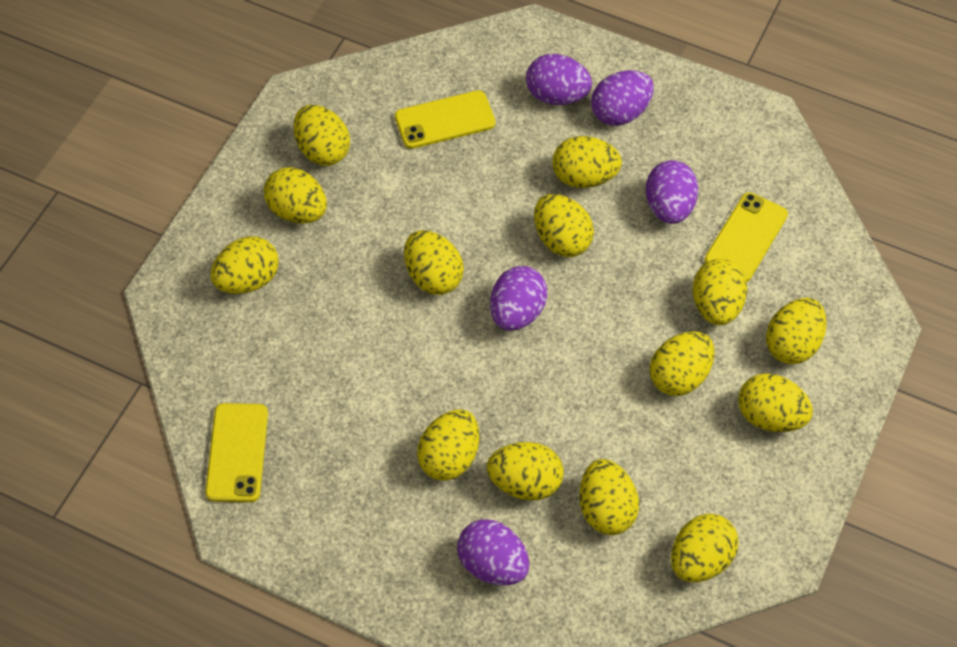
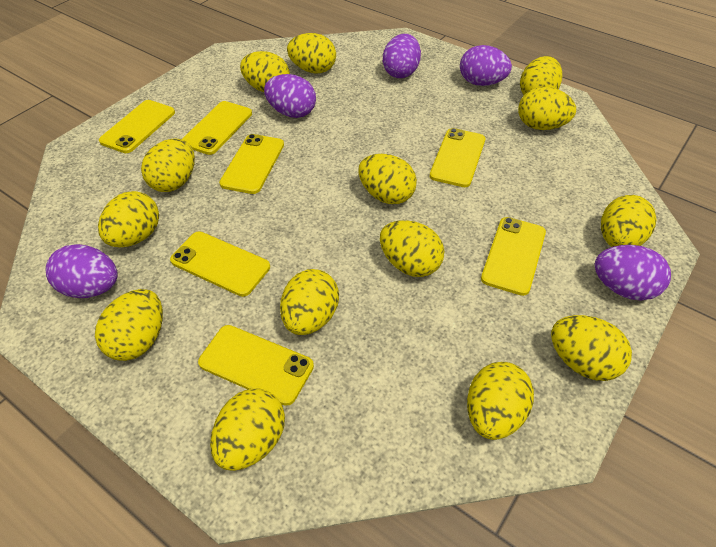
yellow phone: [205,403,268,502] [395,90,495,149] [705,192,788,282] = 3 -> [99,100,175,153] [170,231,270,297] [182,101,252,155] [198,325,314,406] [219,134,284,194] [429,128,485,187] [481,217,546,296] = 7

